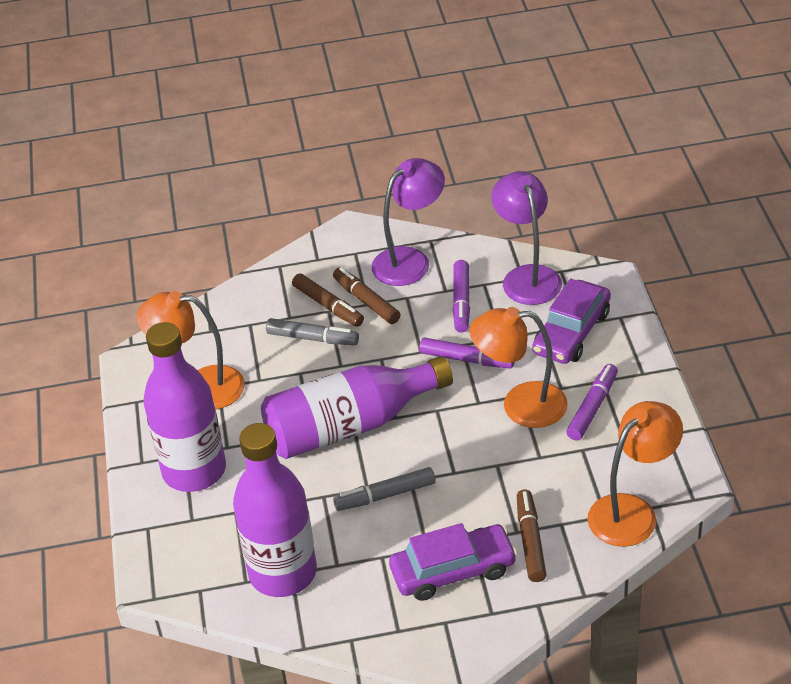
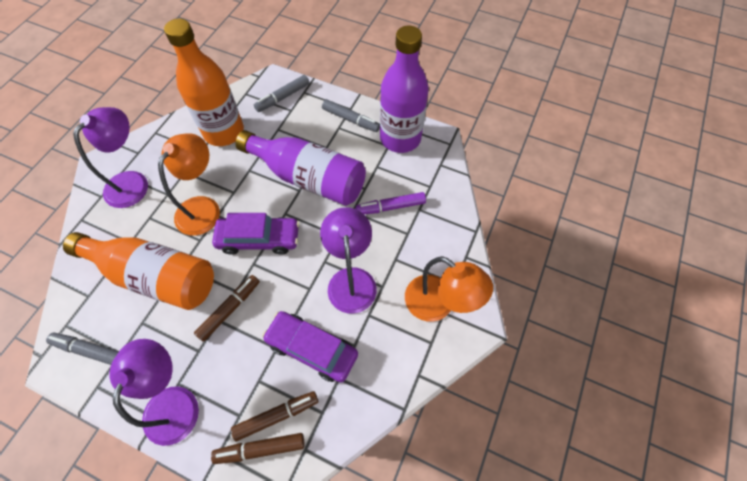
grey marker: [266,318,359,346] [333,467,436,511] = 2 -> [46,333,119,365] [254,75,310,112] [322,99,380,132] = 3
orange bottle: none = 0 -> [63,232,214,310] [164,18,244,146] = 2
orange lamp: [136,291,245,409] [469,307,568,428] [588,401,683,547] = 3 -> [158,133,220,236] [405,256,493,322] = 2
purple bottle: [143,322,226,492] [233,423,317,597] [261,356,453,459] = 3 -> [236,130,366,206] [380,26,429,153] = 2
purple lamp: [371,158,445,286] [492,171,562,305] = 2 -> [73,107,148,208] [109,339,199,446] [320,207,377,314] = 3
purple marker: [419,337,515,369] [453,260,470,333] [566,364,618,441] = 3 -> [355,192,426,215] = 1

